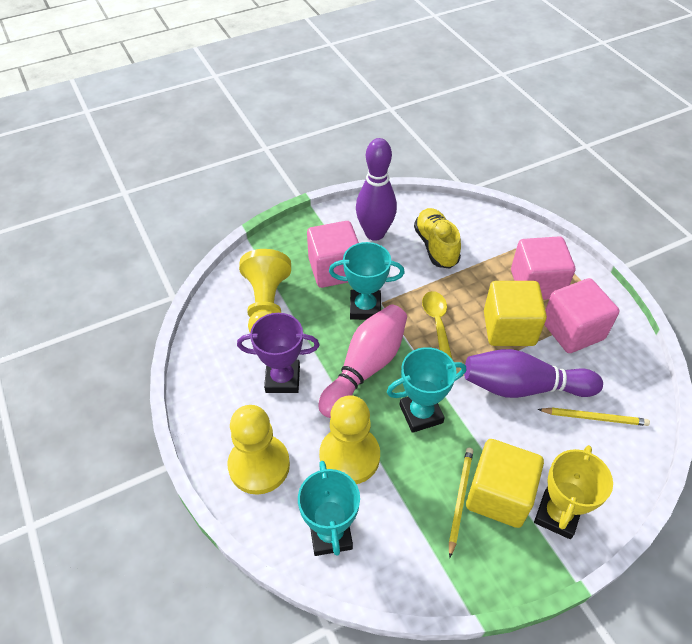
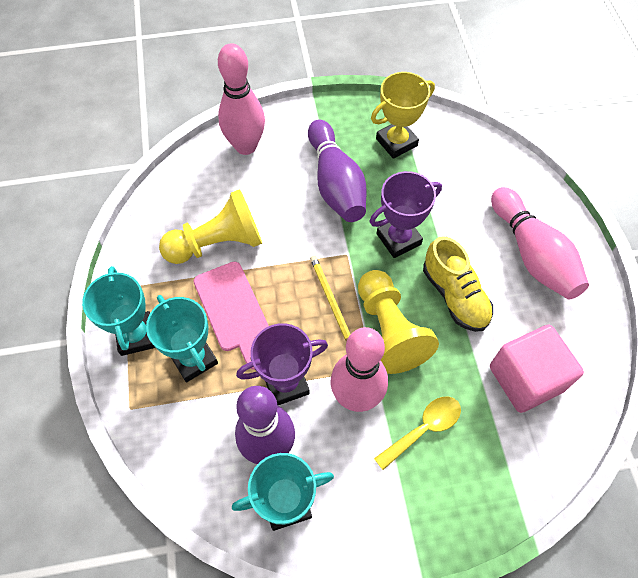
pink bowling pin: [318,304,407,418] = 1 -> [218,43,265,155] [331,327,388,412] [491,187,589,300] = 3
pink cube: [307,221,359,288] [511,236,575,300] [544,278,619,353] = 3 -> [490,325,584,413] = 1
pink cutting board: none = 0 -> [194,262,269,370] = 1
purple trophy: [237,313,320,393] = 1 -> [236,323,328,406] [370,171,442,258] = 2
yellow cube: [466,439,544,528] [484,281,547,346] = 2 -> none = 0
yellow pawn: [228,405,290,495] [239,249,291,332] [319,395,380,484] = 3 -> [159,189,262,264] [358,270,439,374] = 2
yellow pencil: [449,448,473,558] [537,408,650,426] = 2 -> [310,255,351,342] = 1

